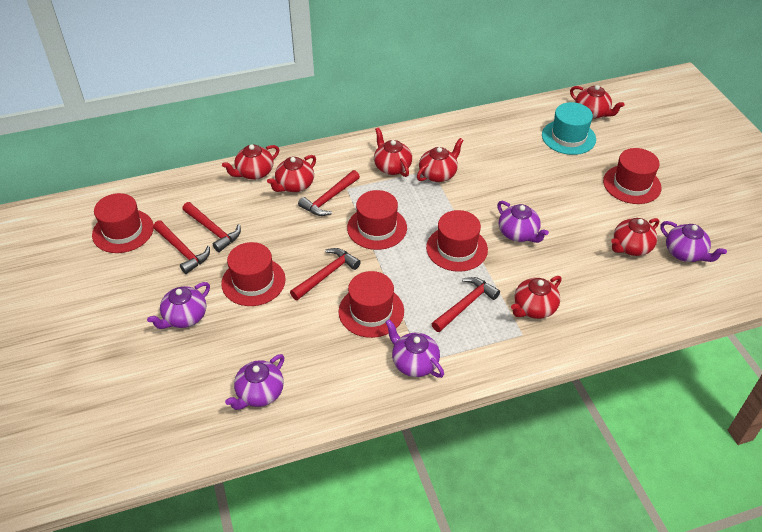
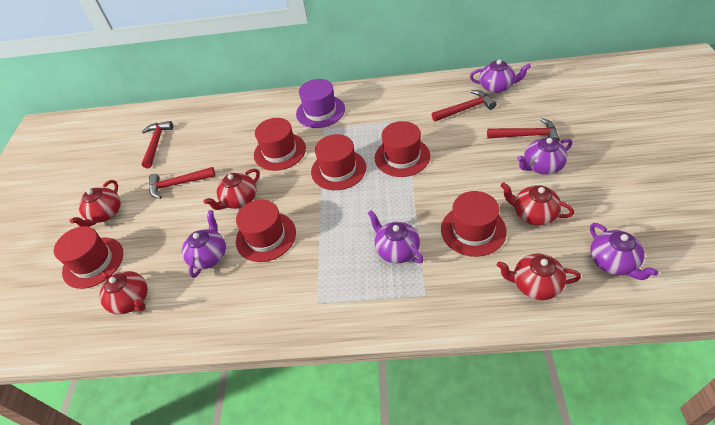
purple hat: none = 0 -> [296,79,345,128] = 1
red hammer: [153,220,210,274] [183,202,241,252] [290,248,361,300] [298,170,360,216] [432,277,500,332] = 5 -> [141,121,173,168] [149,167,215,199] [432,90,497,122] [487,118,560,142] = 4
red teapot: [222,144,279,180] [267,155,316,192] [374,128,412,177] [417,138,464,182] [511,276,561,319] [570,85,625,119] [611,218,659,256] = 7 -> [70,180,121,227] [99,271,148,315] [204,169,260,210] [497,253,581,300] [500,182,574,226] = 5
turquoise hat: [542,102,596,155] = 1 -> none = 0

